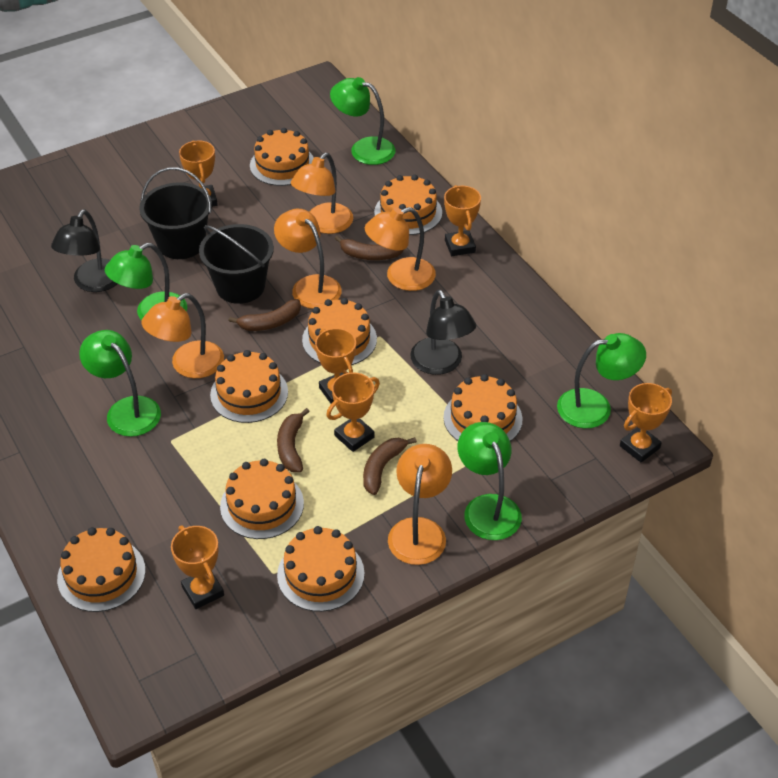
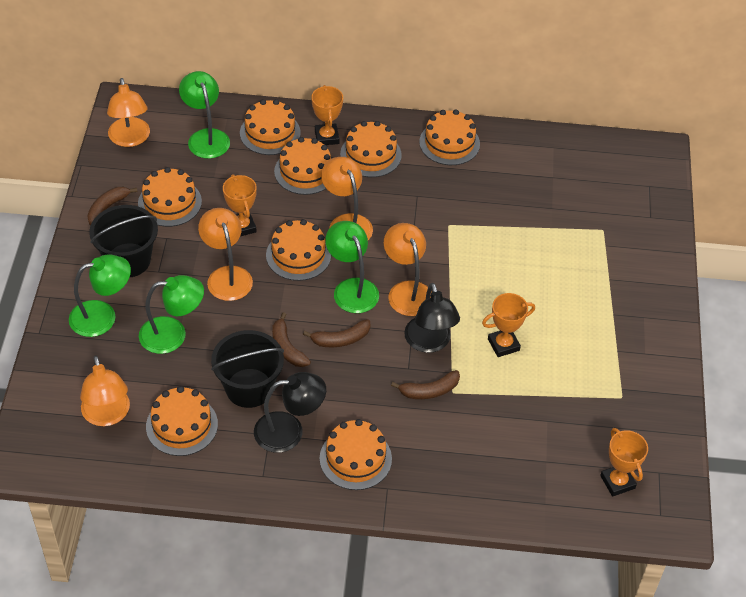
green lamp: [79,330,161,437] [105,243,187,320] [330,77,395,165] [458,422,522,540] [557,333,646,428] = 5 -> [69,254,131,337] [139,275,204,354] [179,71,230,159] [325,221,379,313] = 4
orange trophy: [171,526,224,609] [179,140,218,207] [315,328,356,404] [326,372,380,452] [444,185,481,256] [620,383,672,463] = 6 -> [223,174,257,237] [311,85,343,145] [482,293,535,357] [600,428,648,497] = 4

